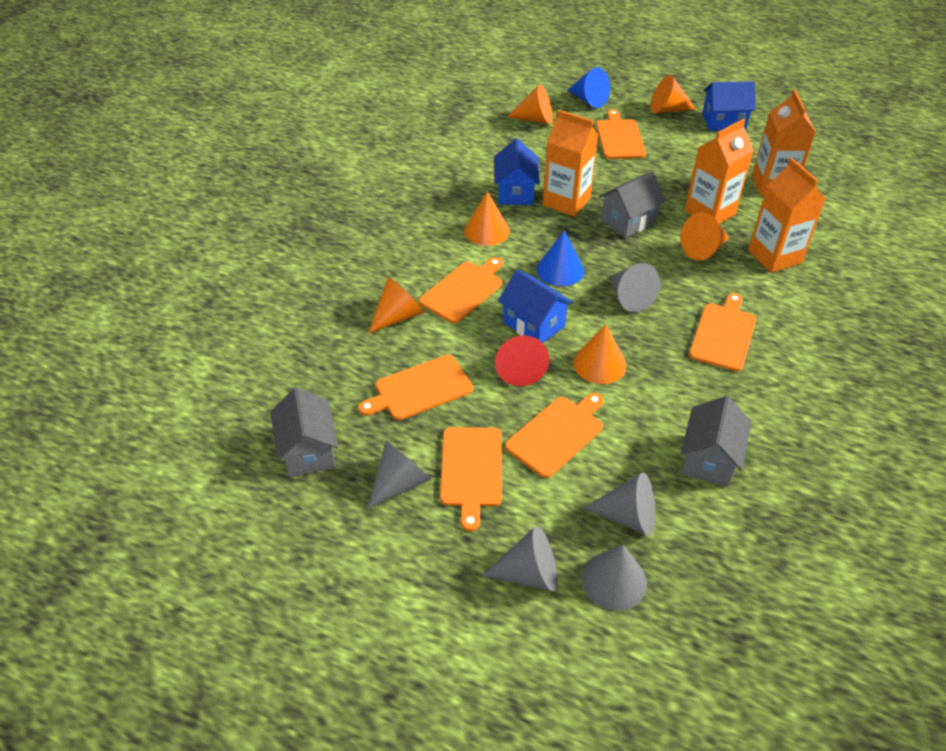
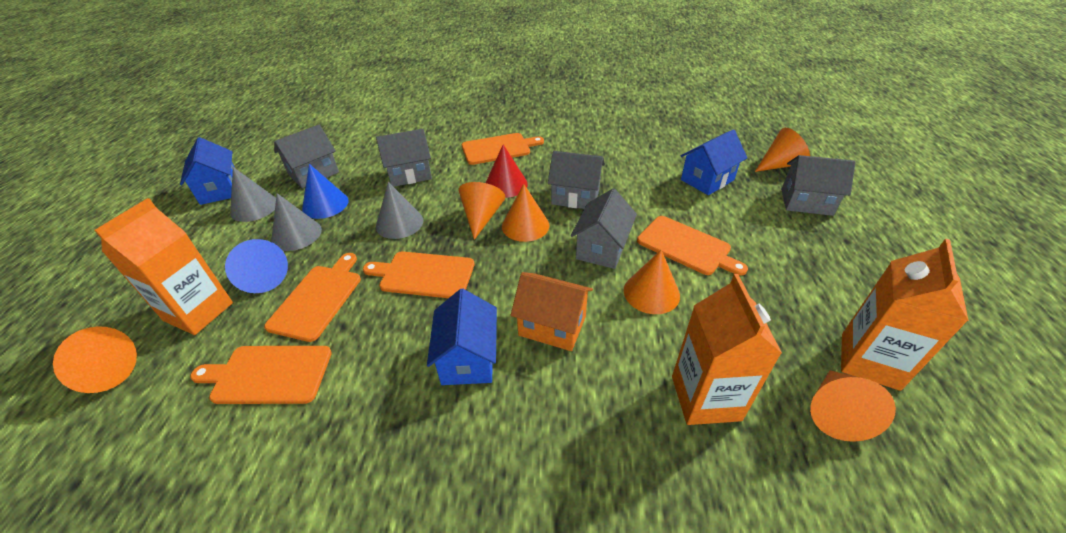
grey cone: [367,440,432,509] [482,526,558,591] [582,544,647,611] [584,472,656,536] [610,263,660,312] = 5 -> [230,167,276,222] [271,193,322,251] [376,182,423,239] = 3
grey house: [270,388,338,477] [599,171,666,238] [681,396,751,487] = 3 -> [274,125,339,188] [376,129,432,187] [548,151,605,209] [571,188,637,269] [781,155,856,216] = 5
orange carton: [543,110,598,217] [685,119,754,224] [748,158,826,273] [752,89,816,196] = 4 -> [94,198,233,335] [672,274,782,425] [841,239,969,391] = 3
orange cutting board: [358,355,473,420] [419,257,503,324] [440,427,502,532] [505,393,604,478] [596,109,646,159] [689,293,756,372] = 6 -> [190,346,332,404] [264,253,361,342] [363,251,475,298] [462,133,544,165] [637,216,748,276] = 5
orange house: none = 0 -> [511,272,593,351] = 1

